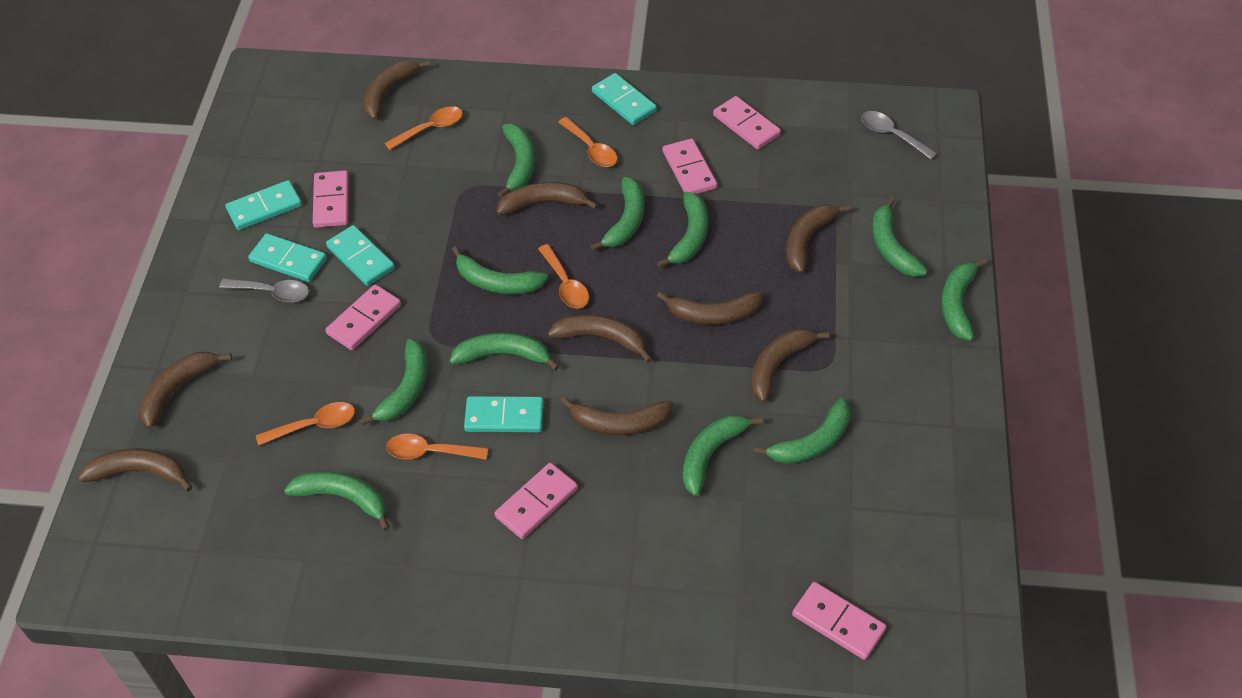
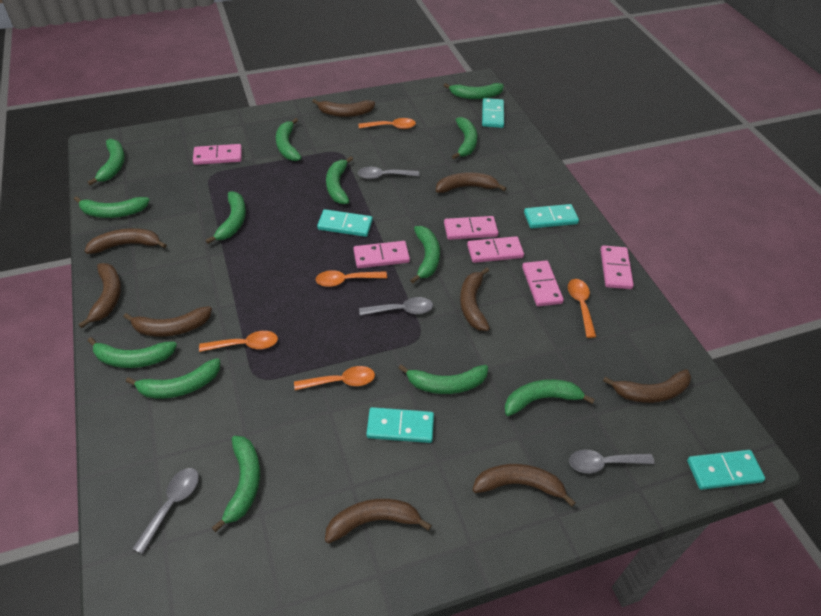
green banana: [284,471,390,531] [360,339,428,425] [450,333,559,370] [452,246,548,294] [498,124,535,198] [590,177,644,251] [657,192,708,268] [683,415,763,496] [753,398,850,464] [872,197,928,277] [941,258,987,341] = 11 -> [74,196,150,218] [87,139,125,185] [88,337,177,368] [126,358,220,398] [205,191,246,244] [212,436,260,532] [276,118,302,161] [326,156,353,204] [398,364,488,394] [410,226,440,283] [443,83,504,99] [452,117,477,159] [504,379,595,416] = 13
grey spoon: [219,279,309,302] [861,111,937,159] = 2 -> [132,468,199,554] [358,167,419,179] [359,297,433,316] [569,450,655,473] = 4

